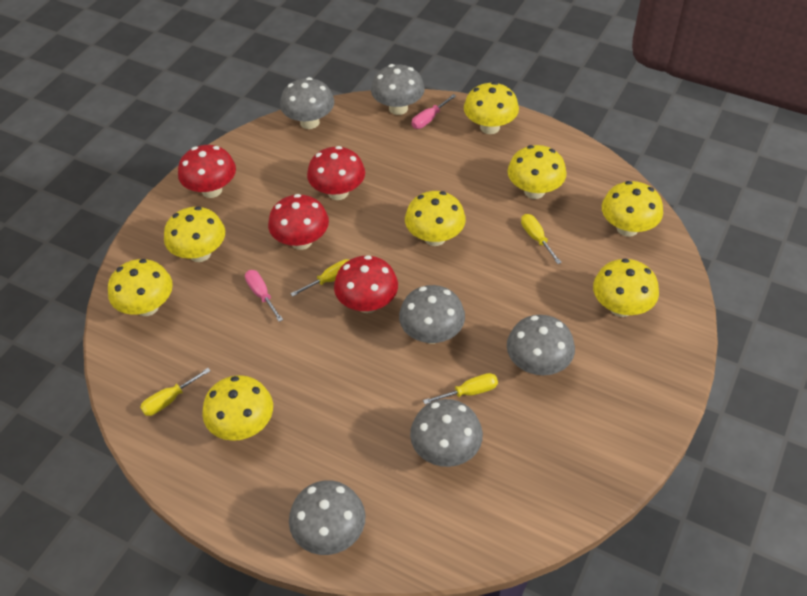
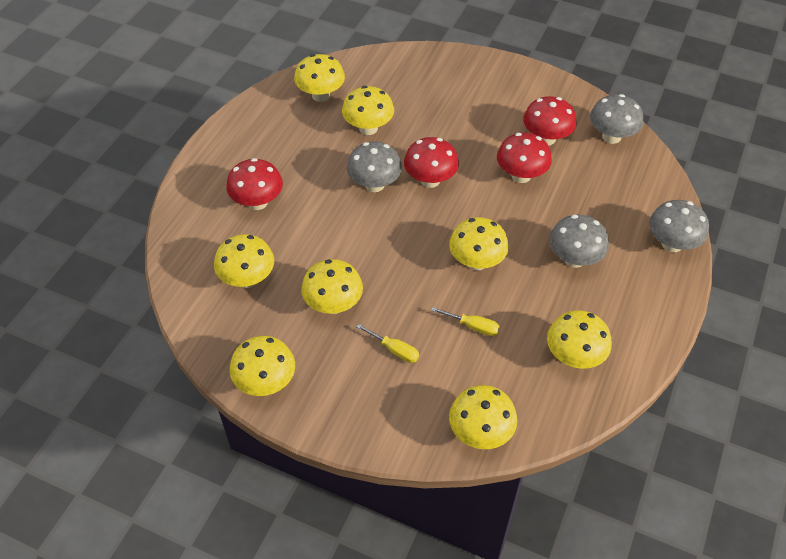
grey mushroom: [280,77,334,129] [289,480,366,555] [371,64,425,115] [399,285,465,344] [410,399,483,467] [507,315,575,375] = 6 -> [347,141,402,192] [549,215,609,268] [590,94,643,144] [649,200,709,252] = 4
pink screwdriver: [245,270,283,322] [412,94,456,129] = 2 -> none = 0
yellow screwdriver: [140,368,211,416] [290,259,349,297] [423,373,498,404] [521,214,562,264] = 4 -> [357,324,419,363] [431,307,500,336] = 2

